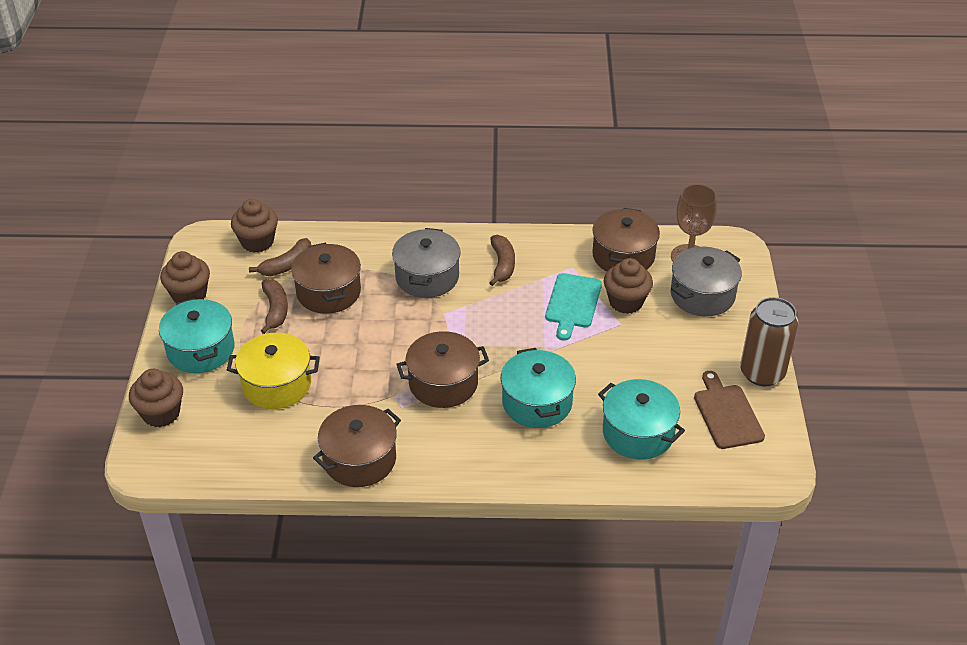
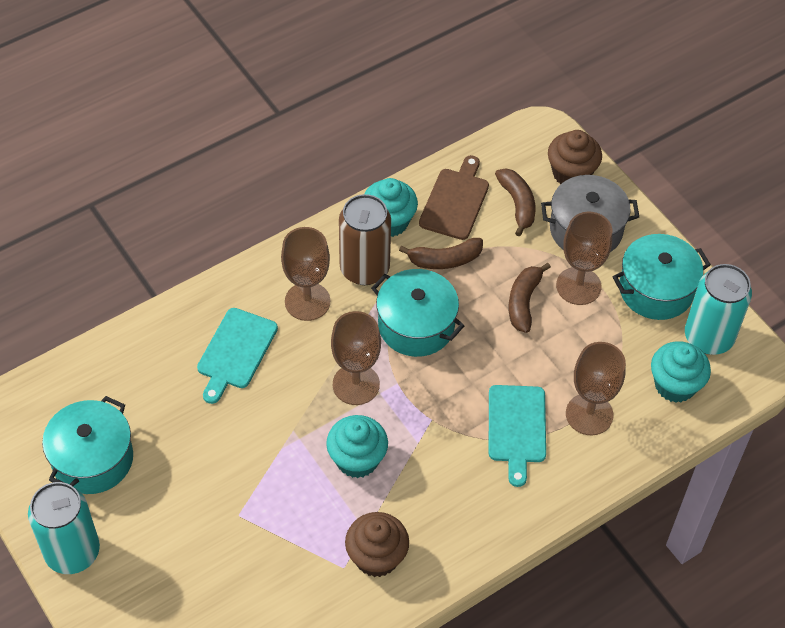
brown cupcake: [129,369,183,427] [160,251,210,303] [231,199,278,252] [604,258,653,314] = 4 -> [345,512,409,577] [548,130,602,184] = 2
brown goblet: [671,184,717,262] = 1 -> [281,227,330,321] [331,311,381,405] [556,211,612,305] [566,342,626,435] = 4
brown pot: [291,243,361,314] [313,405,401,487] [396,331,489,408] [592,208,660,271] = 4 -> none = 0
grey pot: [392,228,461,298] [671,247,742,316] = 2 -> [541,175,639,252] = 1
turquoise can: none = 0 -> [28,482,100,574] [685,264,752,355] = 2
turquoise cupcake: none = 0 -> [326,415,388,478] [365,178,418,237] [651,341,711,403] = 3
turquoise cutting board: [545,273,602,340] = 1 -> [197,308,278,404] [489,385,546,487] = 2
yellow pot: [227,332,320,409] = 1 -> none = 0

